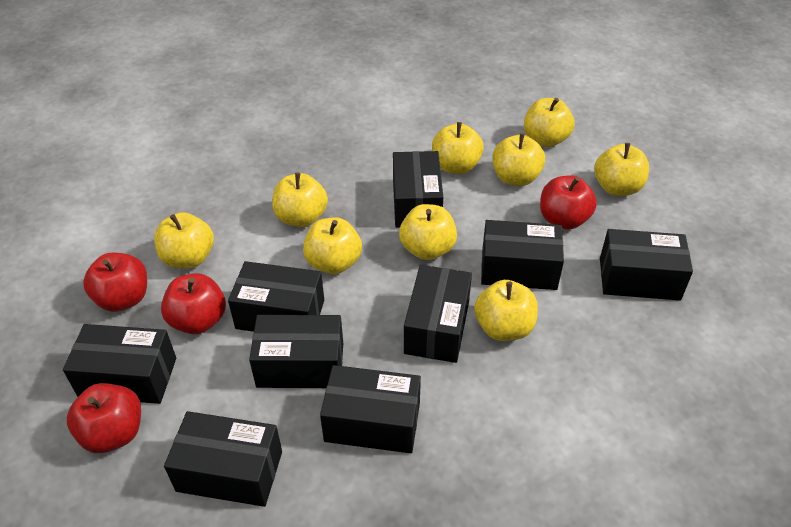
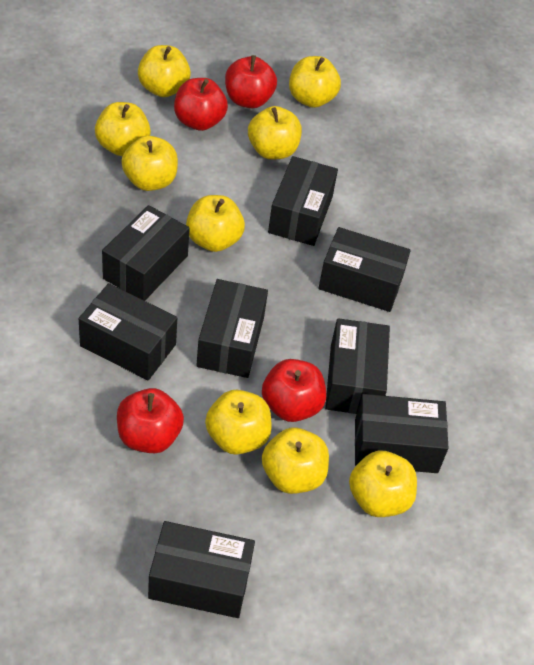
black box: [63,324,176,404] [164,411,282,507] [228,261,324,332] [249,315,343,388] [320,365,421,453] [393,151,443,228] [404,265,472,363] [481,220,564,290] [600,229,693,300] = 9 -> [79,283,177,380] [102,205,190,301] [148,521,255,618] [196,279,268,378] [268,156,338,246] [318,227,411,312] [325,318,390,414] [355,394,448,473] = 8

